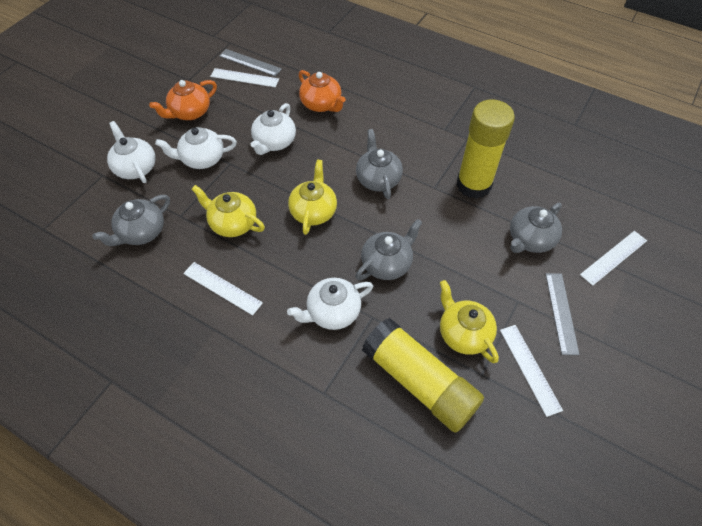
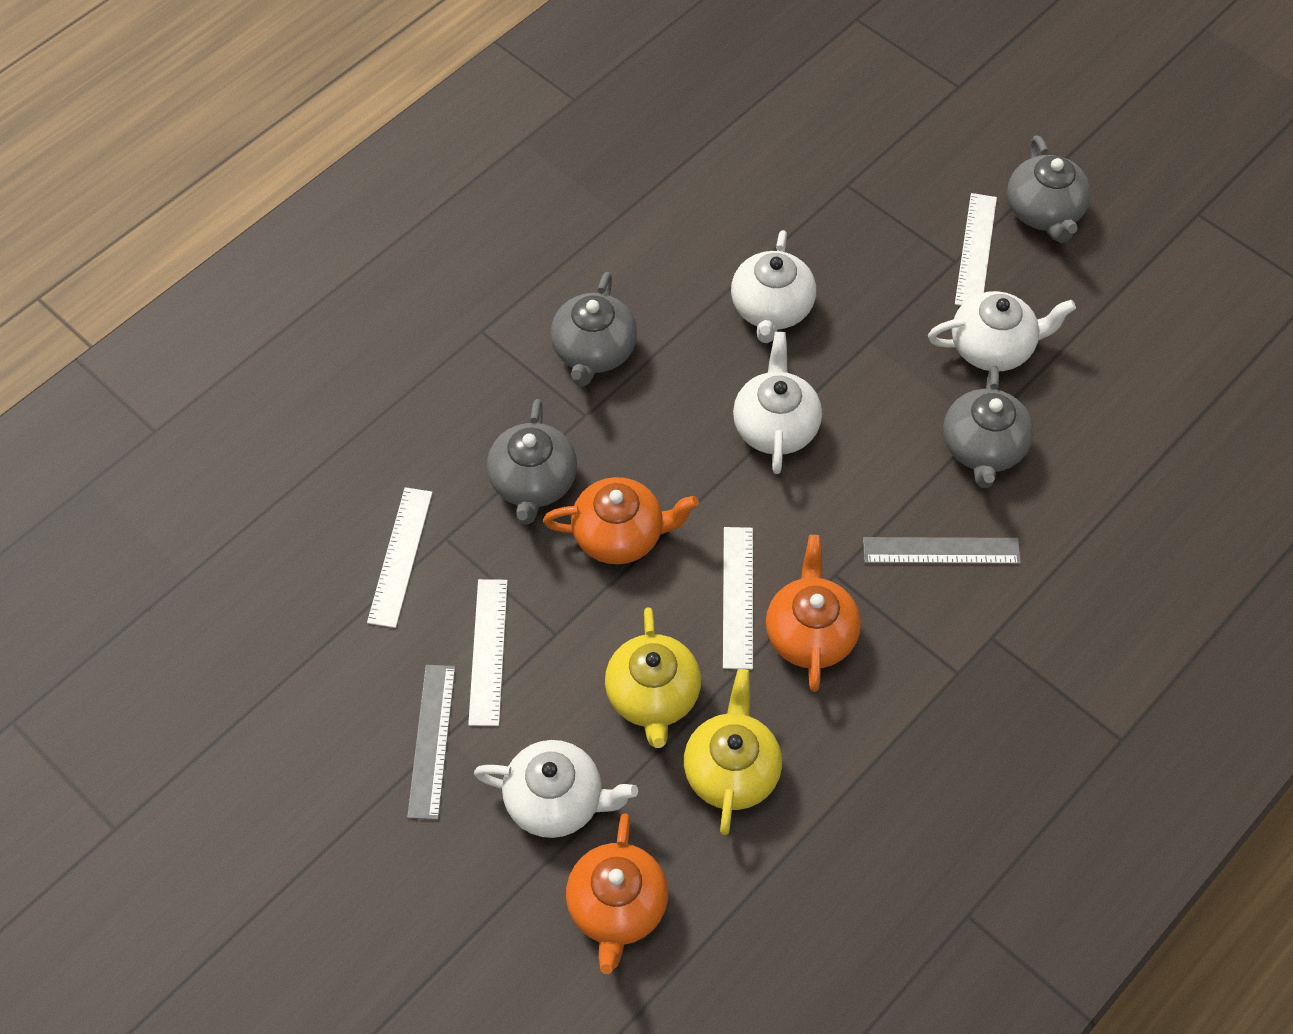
orange teapot: [149,80,217,120] [299,70,346,112] = 2 -> [543,477,699,564] [566,813,668,974] [766,535,861,692] = 3
yellow glue stick: [362,318,484,433] [456,100,515,199] = 2 -> none = 0
yellow teapot: [192,185,265,237] [288,160,337,235] [440,280,499,363] = 3 -> [605,607,701,748] [684,669,782,835] = 2

